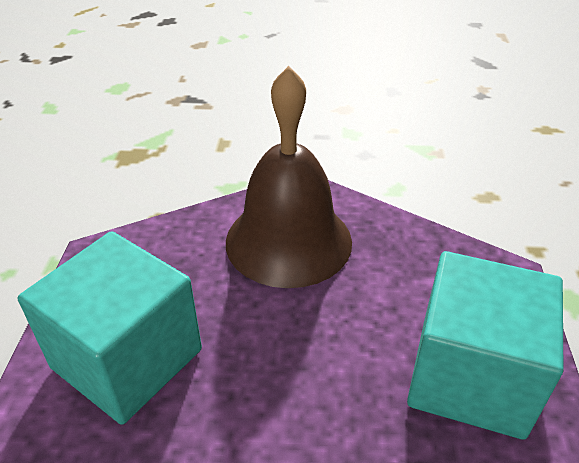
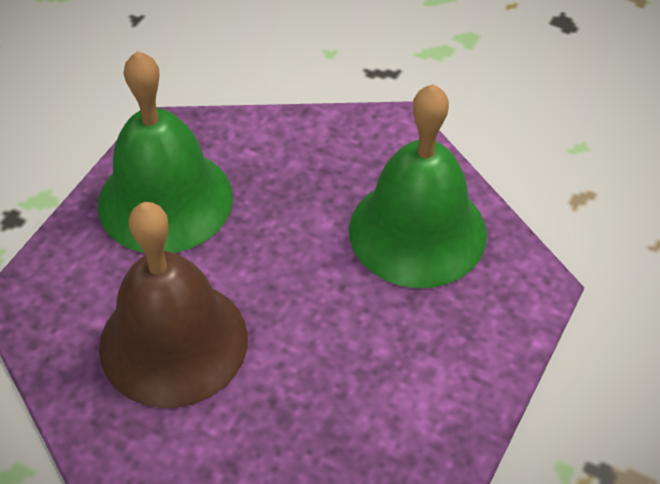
green bell: none = 0 -> [98,51,233,253] [349,84,487,288] = 2
turquoise cube: [18,231,202,425] [407,251,563,440] = 2 -> none = 0

